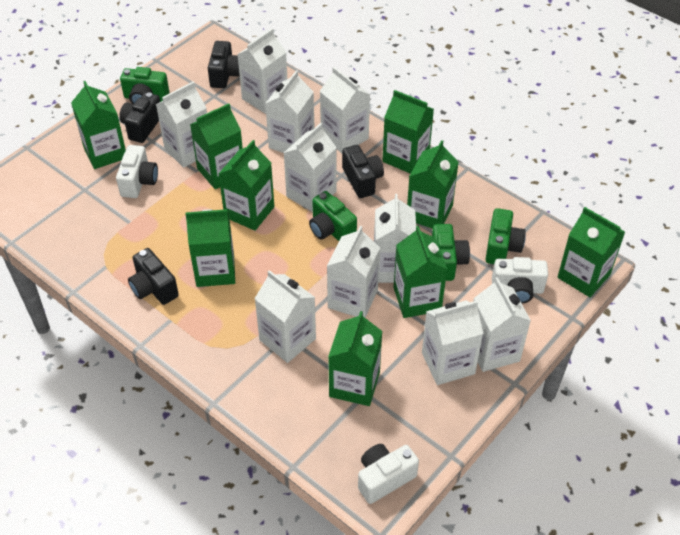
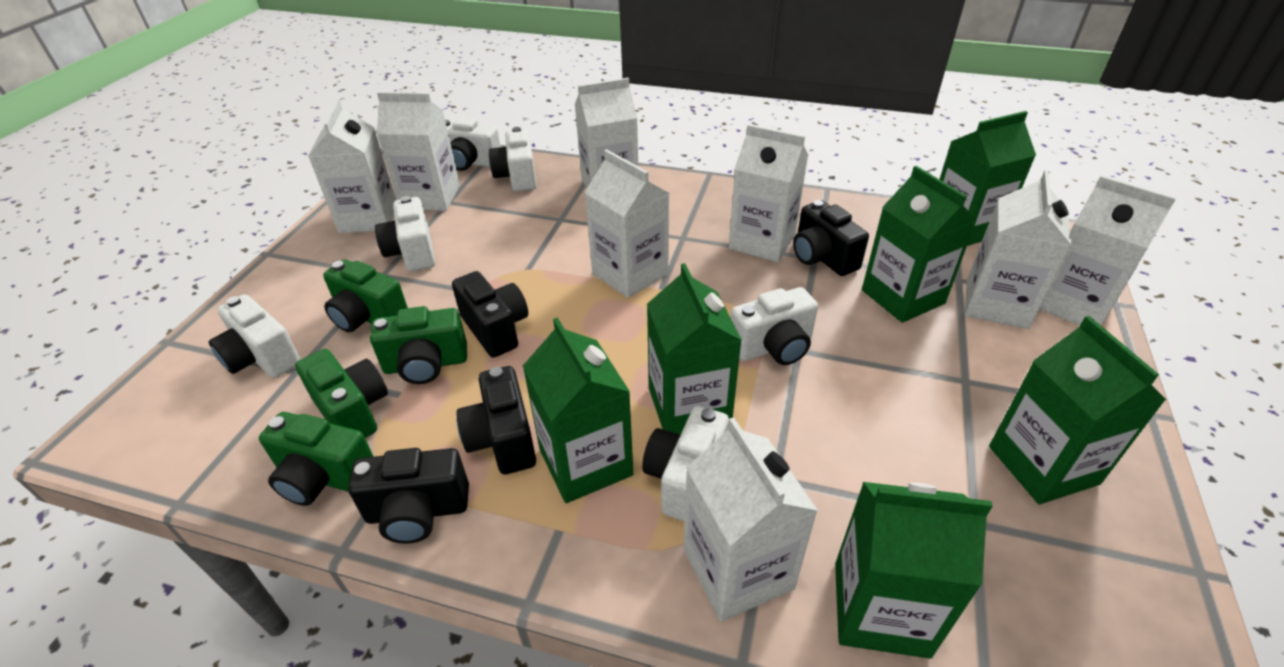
green carton: [71,81,126,169] [185,209,235,287] [190,104,243,189] [218,140,274,231] [328,311,382,406] [382,90,434,174] [394,225,447,318] [407,140,459,229] [557,207,625,297] = 9 -> [523,317,633,503] [647,263,742,435] [835,482,993,659] [862,166,977,323] [940,111,1036,246] [989,316,1166,504] = 6
white camera: [116,145,158,198] [358,444,419,504] [492,257,548,304] = 3 -> [208,294,301,378] [375,196,435,272] [445,117,501,171] [489,127,536,192] [642,406,729,522] [731,287,818,365] = 6
white carton: [156,82,207,168] [237,28,287,114] [254,270,316,363] [265,70,315,153] [284,123,337,212] [320,67,370,153] [327,226,380,317] [374,194,416,283] [422,300,483,385] [473,277,531,372] = 10 -> [308,100,396,233] [377,92,460,211] [575,78,638,188] [584,149,670,298] [684,417,818,621] [729,124,808,262] [965,171,1072,329] [1040,175,1176,326] = 8

